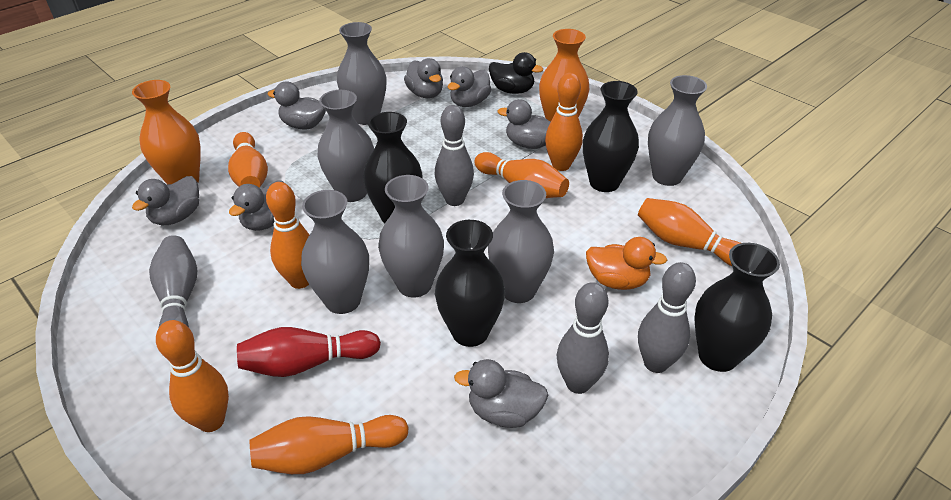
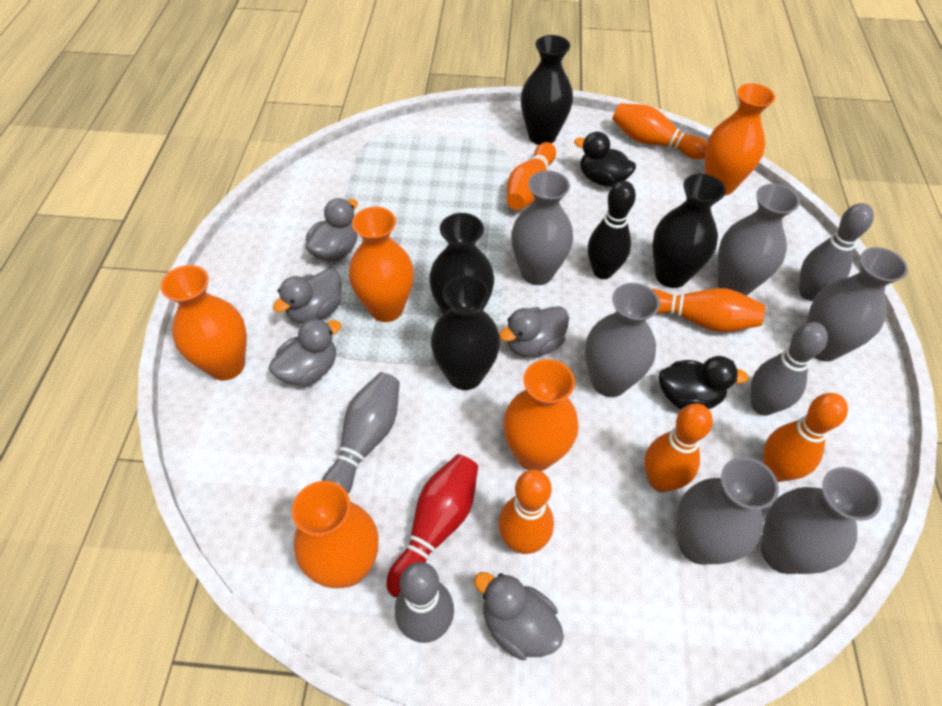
black bowling pin: none = 0 -> [588,181,636,279] = 1
black duck: [489,52,543,94] = 1 -> [574,132,636,187] [659,356,749,410] = 2
grey duck: [132,176,199,225] [229,180,284,231] [268,81,326,130] [404,58,443,98] [448,66,491,107] [454,359,548,428] [498,99,551,149] = 7 -> [269,318,342,386] [273,269,342,324] [306,198,358,261] [474,572,564,660] [499,306,569,357] = 5
orange bowling pin: [156,320,229,432] [228,132,268,188] [250,415,409,474] [266,182,309,289] [474,152,569,198] [545,73,583,171] [638,198,740,266] = 7 -> [498,470,554,554] [507,142,556,210] [612,103,707,159] [644,403,713,492] [652,288,765,332] [763,393,848,482] = 6
orange duck: [586,237,667,290] = 1 -> none = 0
orange vase: [132,80,201,184] [539,29,590,121] = 2 -> [160,265,247,381] [292,481,379,588] [349,207,414,322] [503,359,579,471] [705,83,775,195] = 5

